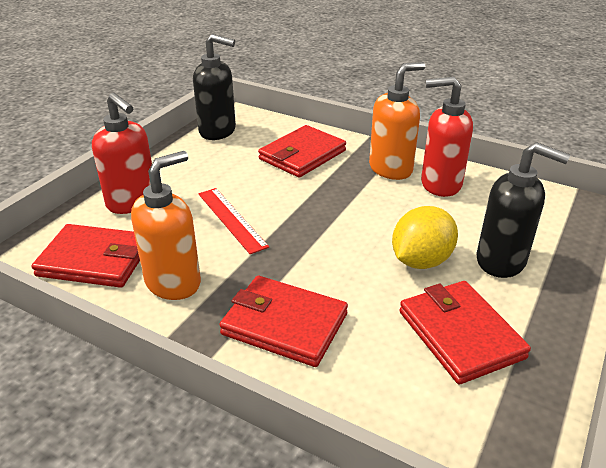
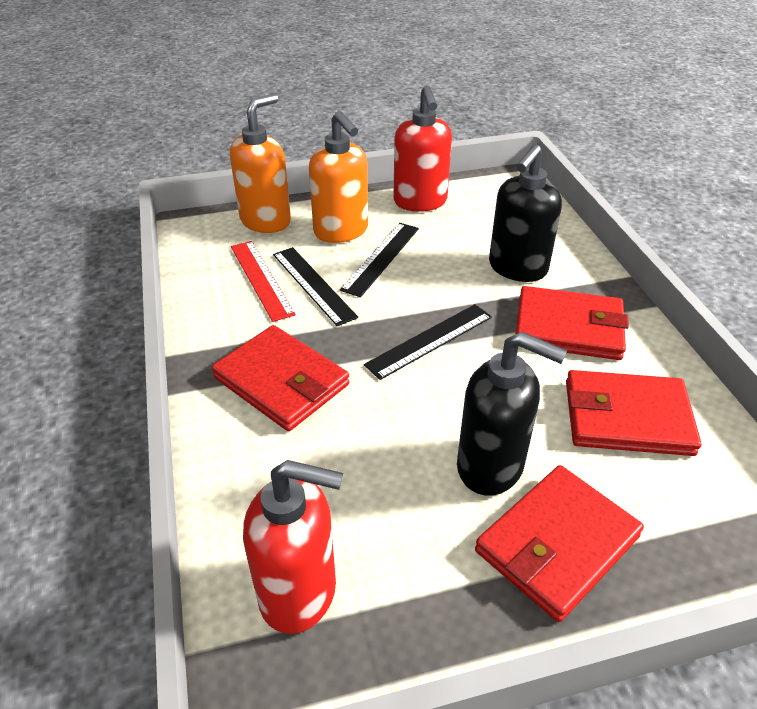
black ruler: none = 0 -> [273,247,358,326] [340,223,419,297] [364,304,492,380] = 3
yellow lemon: [392,206,458,269] = 1 -> none = 0

